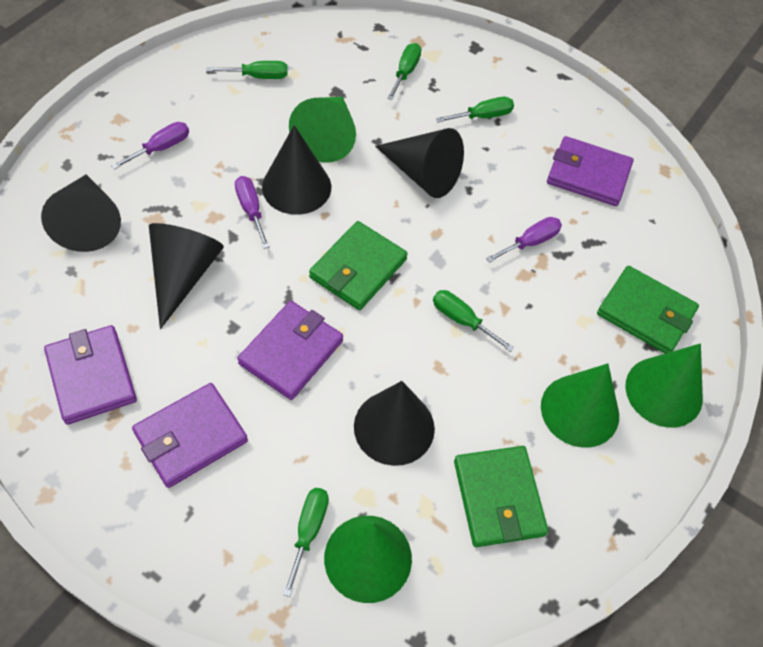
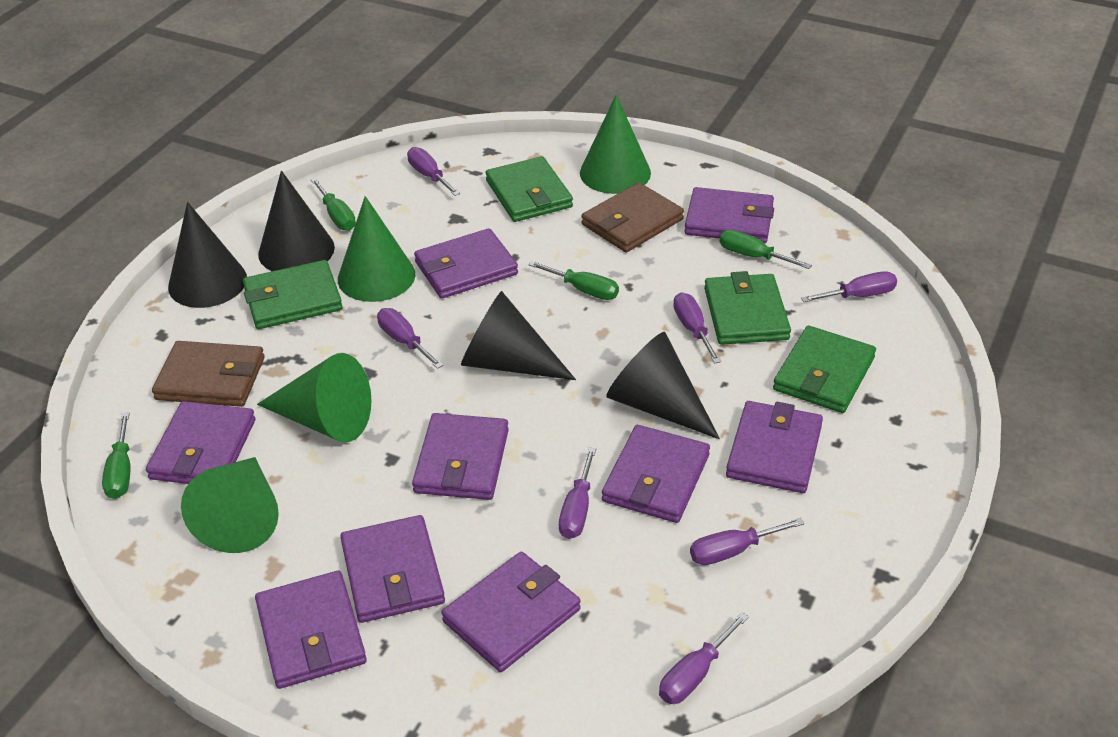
black cone: [41,174,121,252] [149,223,224,329] [262,125,331,215] [354,381,435,466] [375,128,464,198] = 5 -> [168,202,247,308] [258,171,335,271] [461,291,576,380] [606,332,720,439] = 4
brown wallet: none = 0 -> [152,341,265,407] [581,182,684,252] = 2
green screwdriver: [206,61,288,79] [283,488,329,597] [387,43,421,100] [433,290,514,352] [436,97,514,123] = 5 -> [102,412,130,499] [311,178,356,231] [528,261,619,300] [720,230,812,269] = 4
green wallet: [309,221,408,310] [454,446,548,547] [597,266,699,353] = 3 -> [243,260,343,329] [486,156,573,222] [704,271,791,345] [773,326,876,413] = 4
purple screwdriver: [111,122,189,170] [235,176,270,249] [486,217,562,263] = 3 -> [377,308,443,369] [407,147,460,196] [559,448,596,539] [659,612,749,704] [673,293,721,364] [690,518,804,565] [801,271,897,302] = 7
purple wallet: [44,325,137,425] [132,383,248,488] [237,301,343,400] [547,136,633,206] = 4 -> [146,401,255,484] [255,571,367,689] [340,515,445,623] [412,413,509,500] [414,228,518,299] [441,552,581,672] [602,425,710,523] [684,187,774,243] [726,401,823,493] = 9

